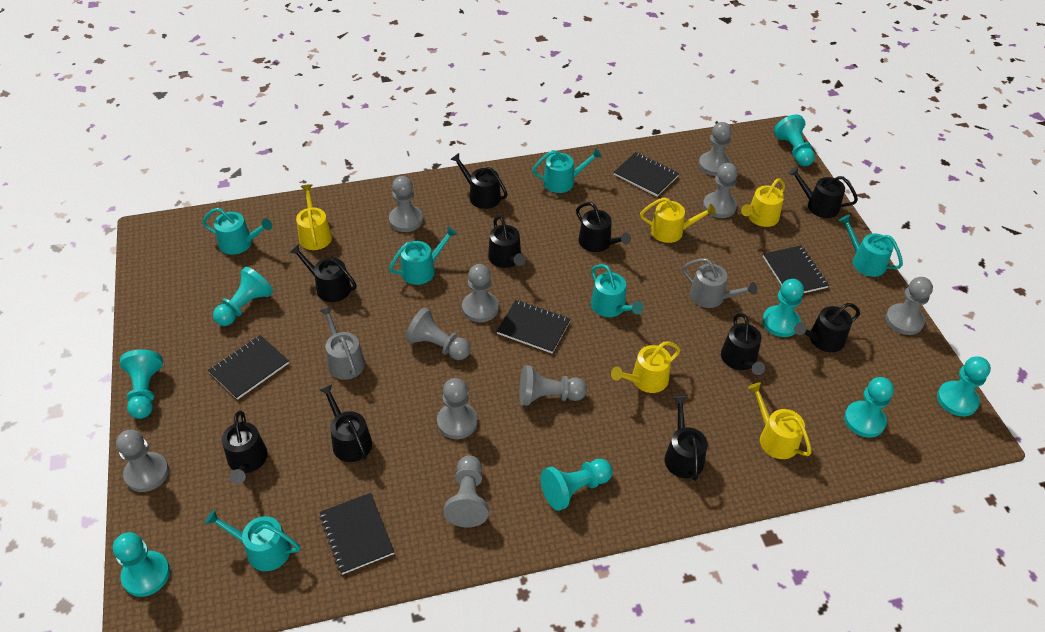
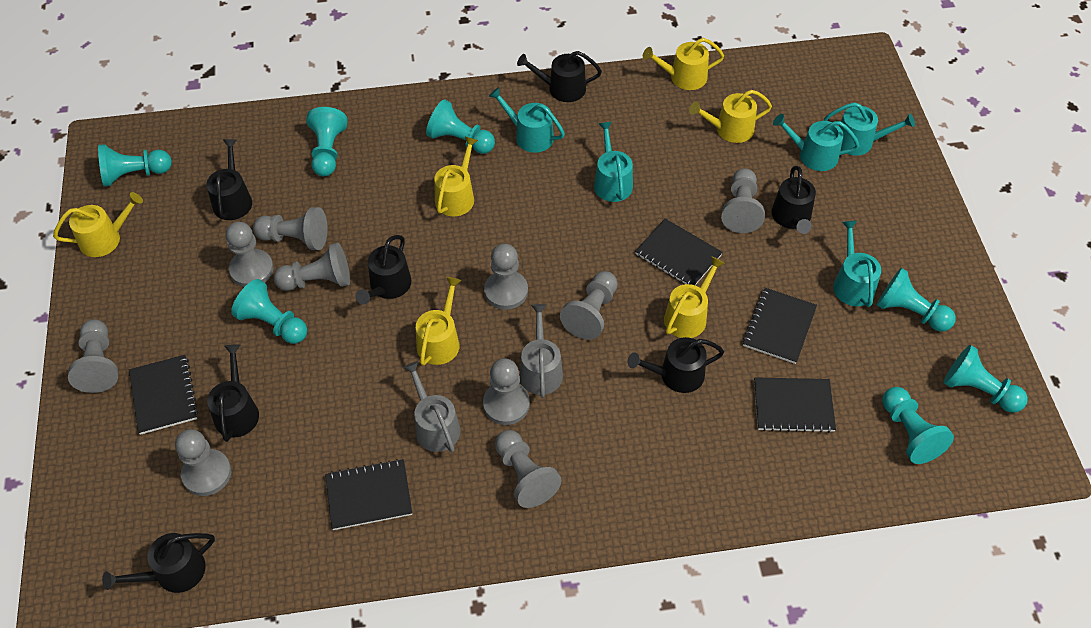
black watering can: [222,411,268,484] [289,244,357,302] [319,384,372,462] [450,153,507,209] [488,216,526,268] [576,202,631,252] [665,396,708,481] [721,313,765,375] [788,166,858,218] [794,303,860,352] = 10 -> [102,533,215,593] [206,139,252,220] [207,344,259,442] [355,235,412,305] [517,51,602,102] [628,337,724,393] [771,166,816,234] = 7
turquoise pawn: [113,532,170,597] [120,350,163,419] [213,267,273,326] [540,459,612,511] [762,279,804,337] [774,115,815,166] [844,377,894,438] [937,356,991,416] = 8 -> [98,144,172,186] [231,279,307,344] [306,107,348,176] [426,99,495,154] [877,268,956,332] [882,387,954,464] [944,345,1028,413] = 7
turquoise watering can: [202,208,272,255] [205,510,300,571] [389,227,457,285] [532,148,602,193] [591,264,643,317] [839,215,903,277] = 6 -> [489,87,565,153] [594,122,633,202] [773,114,860,171] [824,102,915,156] [833,221,881,307] = 5
yellow watering can: [296,184,332,250] [611,342,681,393] [640,198,716,243] [741,178,785,227] [748,382,812,459] = 5 -> [53,192,143,257] [416,277,461,366] [434,137,478,216] [643,38,724,90] [664,256,725,338] [689,90,772,143] = 6

